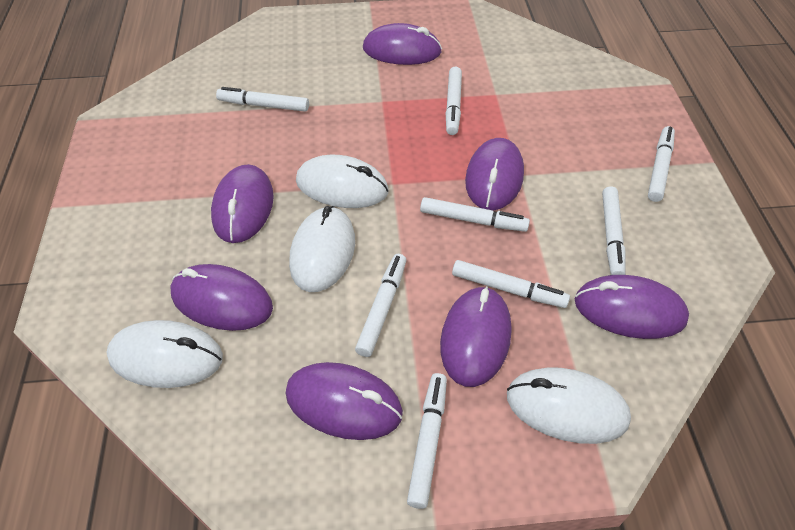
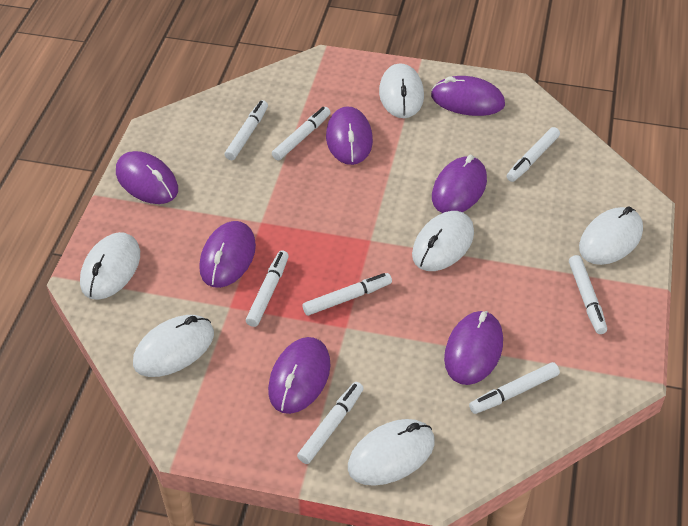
white mouse: [106,320,223,388] [289,206,355,292] [296,155,389,208] [507,367,631,444] = 4 -> [80,232,140,300] [133,315,214,377] [348,419,435,486] [379,63,424,118] [412,211,474,271] [579,206,643,265] = 6

